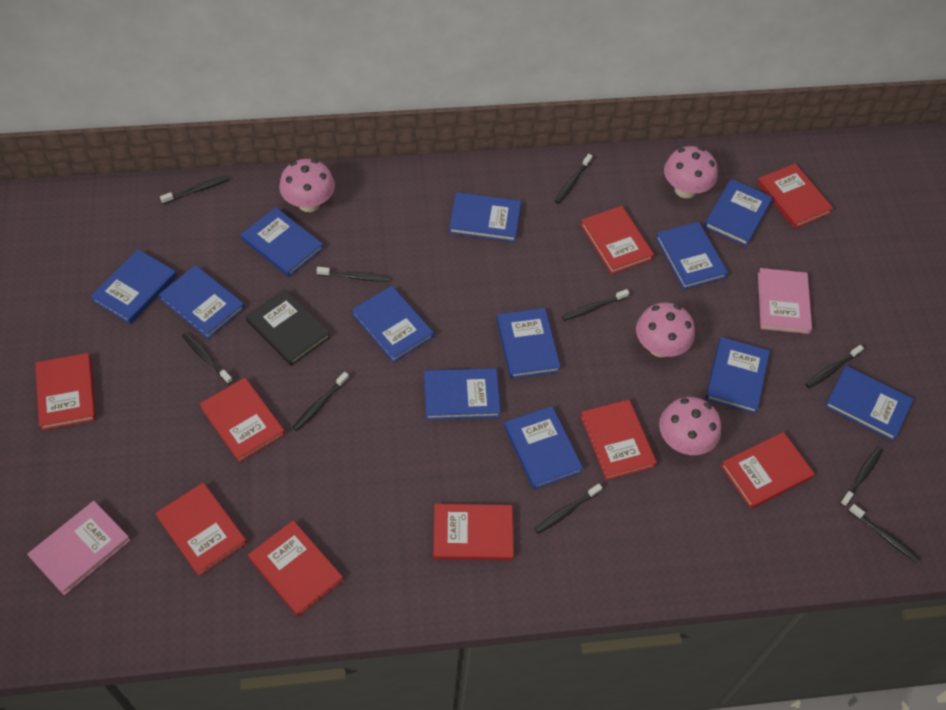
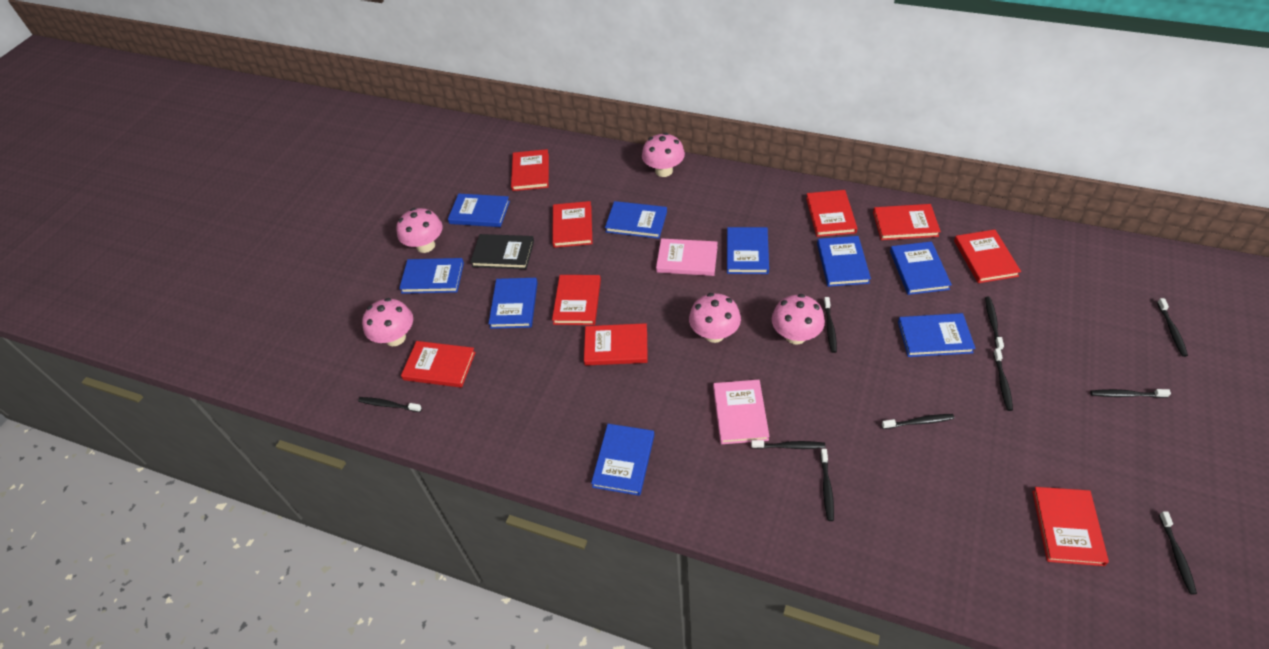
blue book: [90,249,177,324] [158,265,245,339] [241,207,324,277] [352,286,434,363] [424,368,501,420] [449,192,521,242] [496,308,561,379] [504,406,583,489] [655,222,728,290] [704,179,773,246] [705,337,770,414] [825,366,914,441] = 12 -> [399,258,464,294] [448,194,510,227] [488,278,538,329] [591,424,654,496] [605,201,667,239] [727,227,769,274] [817,236,871,287] [890,241,952,295] [898,313,975,357] = 9
pink mushroom: [279,159,335,212] [636,302,695,357] [659,397,721,455] [664,146,718,198] = 4 -> [362,298,413,346] [397,208,443,253] [642,133,685,177] [689,293,741,343] [772,294,825,344] = 5

